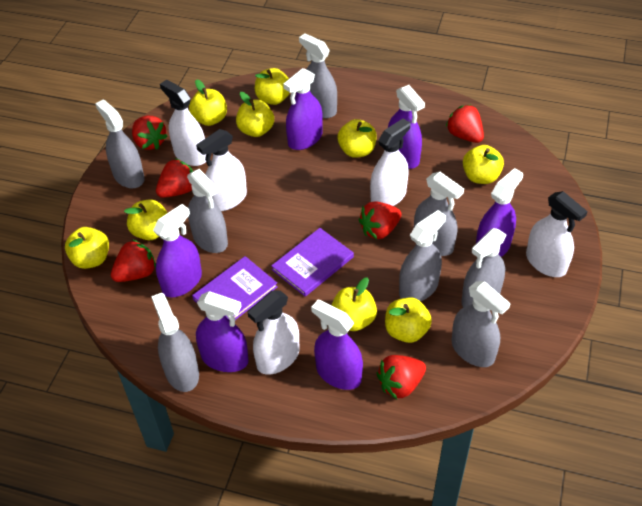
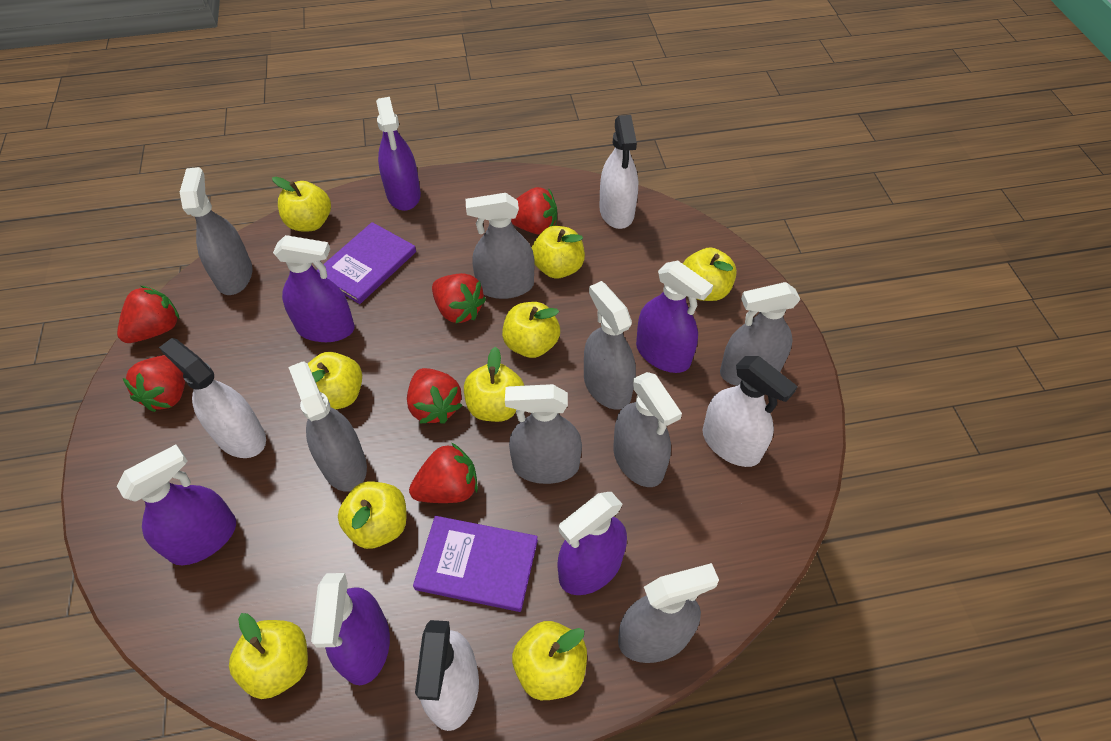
white spray bottle: [160,80,206,166] [196,129,247,211] [247,290,299,375] [370,118,410,206] [526,191,588,277] = 5 -> [159,338,266,458] [415,620,479,731] [599,115,638,229] [703,356,798,467] = 4

